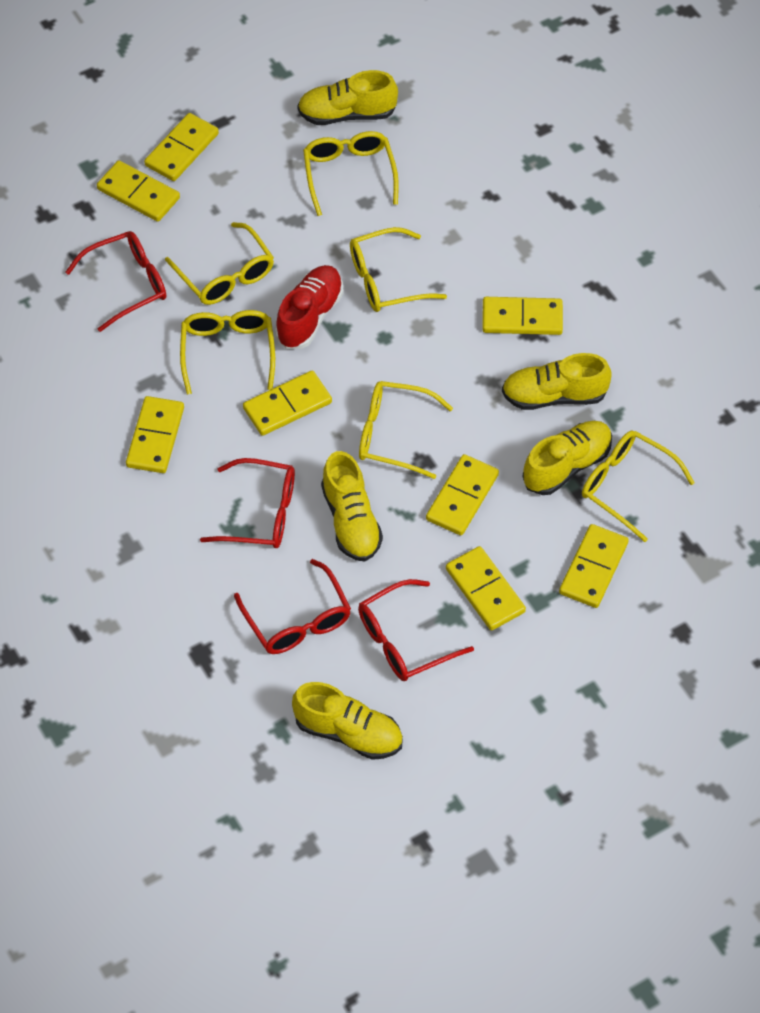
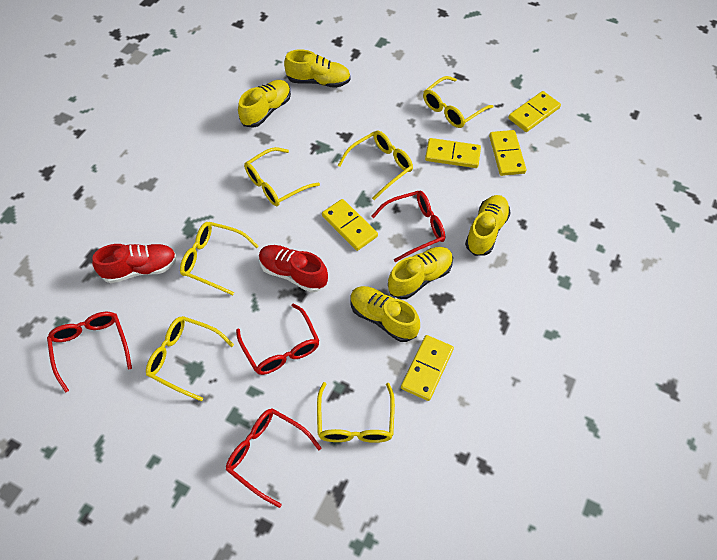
red shoe: [275,265,343,349] = 1 -> [92,244,177,283] [259,245,328,293] = 2
yellow domino: [97,160,180,222] [126,396,184,473] [144,113,219,181] [243,370,332,436] [426,454,499,535] [446,546,526,630] [482,297,563,335] [559,524,629,608] = 8 -> [322,199,378,251] [401,335,454,401] [425,138,481,168] [489,130,526,176] [508,91,561,132] = 5

